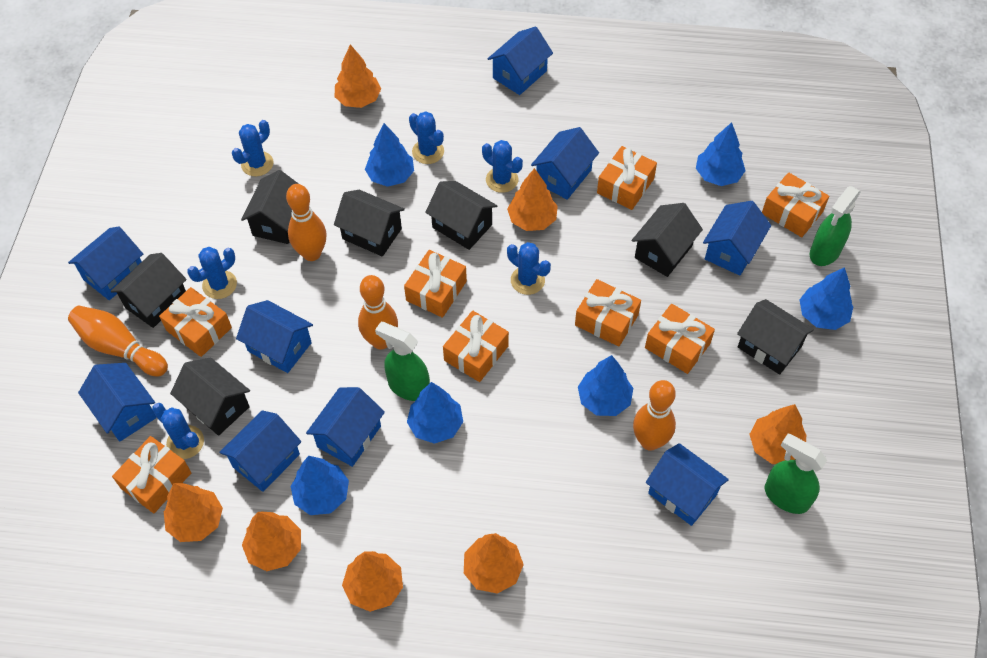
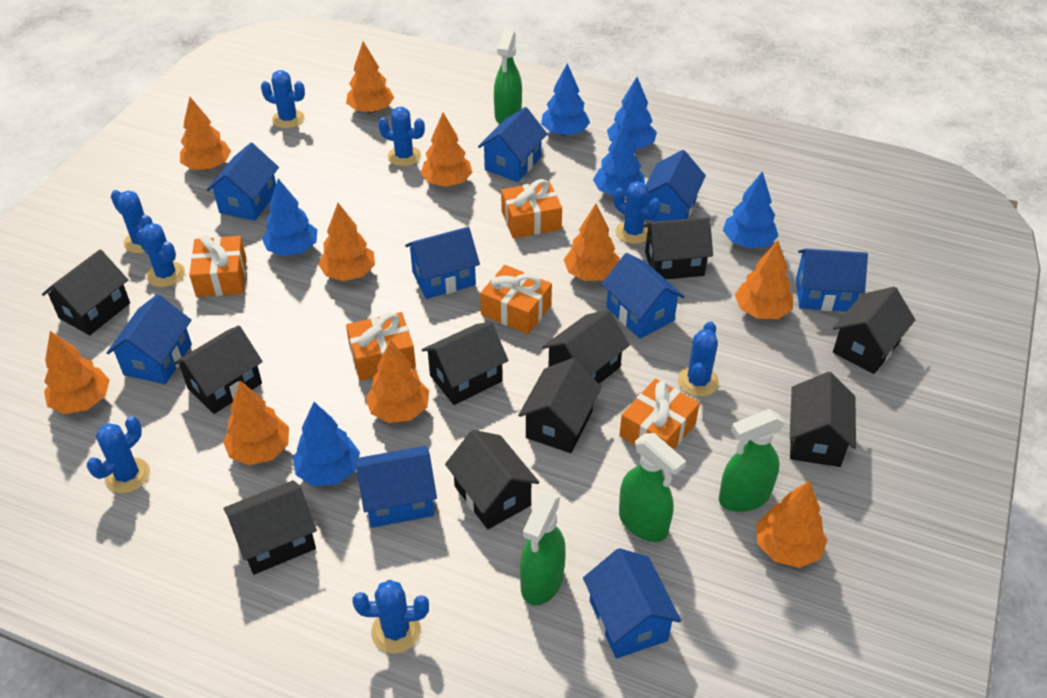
black house: [111,253,187,328] [170,357,250,436] [241,170,299,244] [334,190,405,257] [425,181,497,250] [631,203,703,277] [737,299,814,375] = 7 -> [42,249,130,335] [173,326,263,414] [223,480,317,575] [422,322,509,405] [445,430,539,529] [518,358,602,453] [542,310,630,384] [643,217,713,279] [789,372,856,467] [833,287,915,374] = 10
blue cactus: [152,403,204,459] [187,247,237,299] [232,120,274,176] [409,112,444,164] [482,140,523,193] [507,242,551,295] = 6 -> [87,416,150,493] [111,190,153,254] [137,223,185,287] [261,70,305,129] [352,580,429,654] [378,107,425,166] [614,181,660,244] [678,321,719,397] = 8
green spray bottle: [375,322,430,401] [765,434,827,514] [810,186,861,266] = 3 -> [494,30,522,124] [520,492,566,605] [619,433,686,542] [719,409,785,512] = 4
orange bowling pin: [68,306,168,376] [286,184,327,261] [358,275,398,350] [633,380,676,451] = 4 -> none = 0
orange gift: [112,436,191,513] [159,287,232,357] [404,250,467,318] [443,311,509,382] [575,279,641,347] [597,146,657,210] [645,304,715,374] [762,172,829,237] = 8 -> [189,234,246,297] [346,312,416,381] [480,265,552,334] [501,179,562,239] [619,379,700,450] = 5
orange tree: [164,483,223,542] [242,512,301,571] [335,44,381,108] [342,551,403,612] [464,533,524,594] [507,168,558,231] [749,404,806,464] = 7 -> [44,331,110,414] [180,97,231,170] [223,380,289,465] [318,203,375,281] [346,42,394,113] [366,340,429,423] [420,113,473,187] [564,204,620,281] [735,241,793,319] [756,480,827,568] = 10

